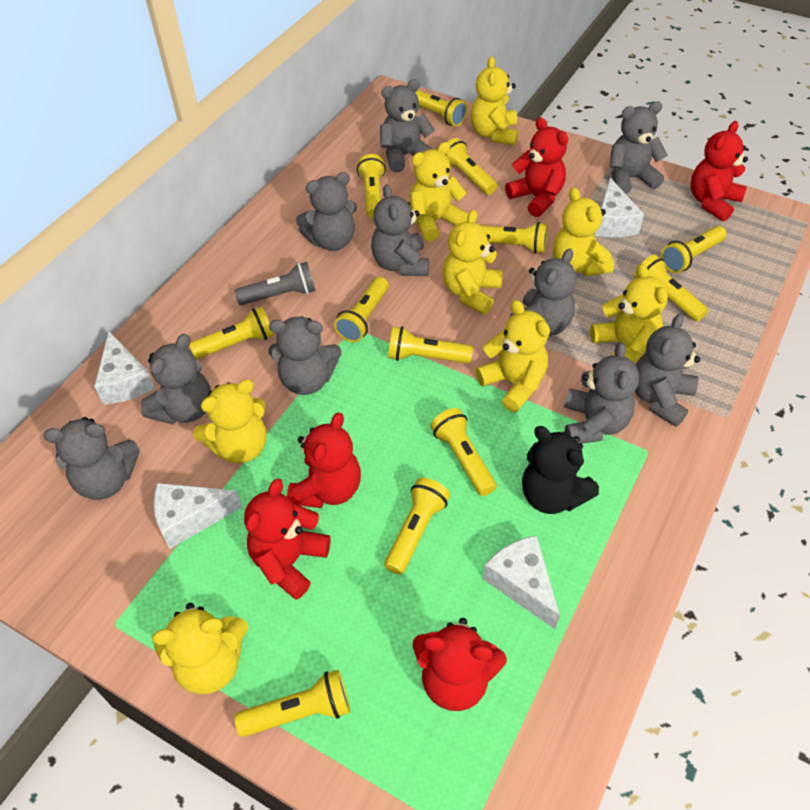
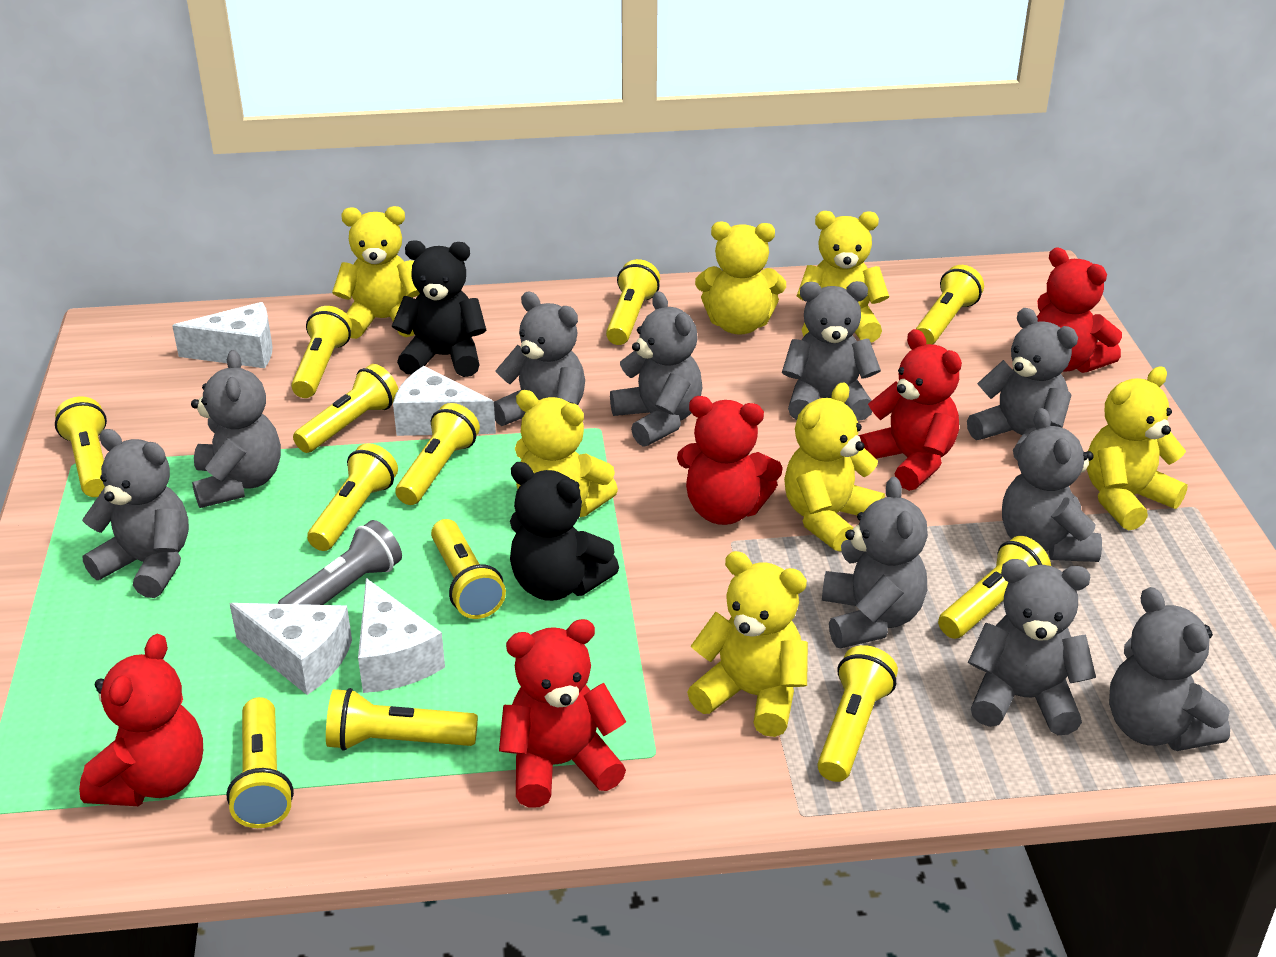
black teddy bear: [522,426,599,514] = 1 -> [392,240,487,377] [510,462,619,601] = 2
yellow teddy bear: [152,603,248,695] [193,379,266,464] [410,142,468,242] [443,210,503,315] [470,56,518,145] [475,300,550,412] [553,187,614,276] [590,264,668,363] = 8 -> [332,206,420,339] [515,390,618,517] [687,551,808,737] [695,221,786,335] [784,383,885,551] [797,211,889,343] [1087,366,1188,531] = 7

